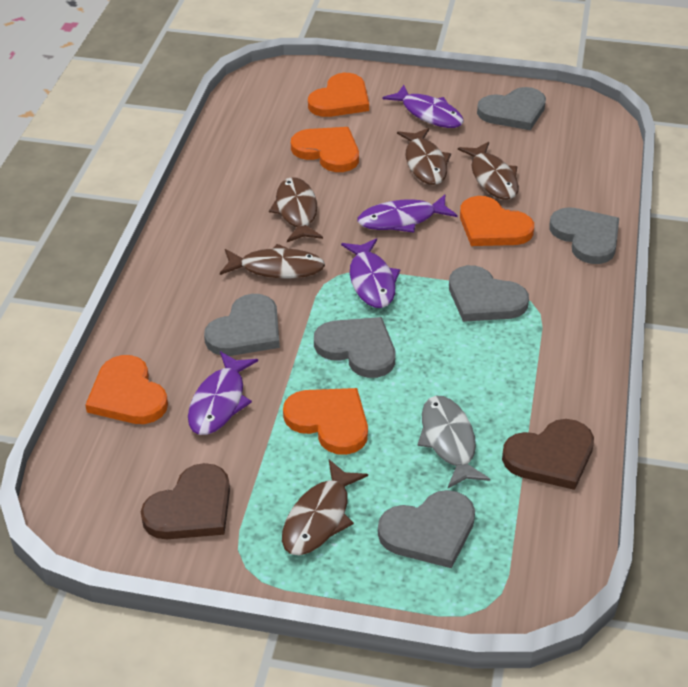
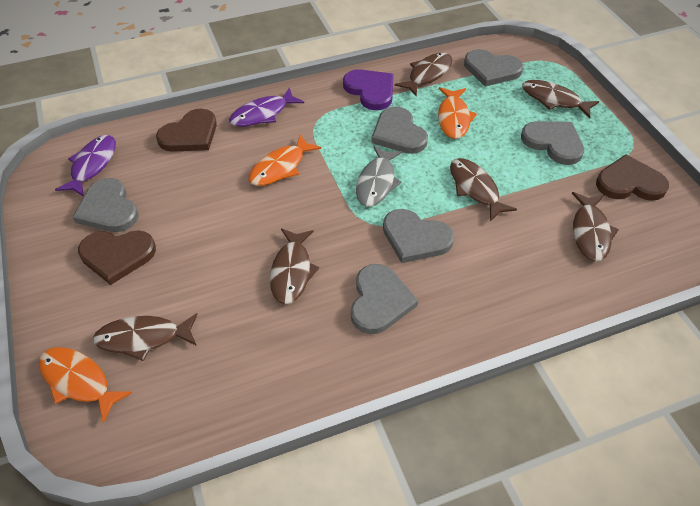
brown fish: [220,244,325,278] [269,177,323,242] [282,459,368,555] [397,128,451,185] [458,142,519,200] = 5 -> [93,313,198,361] [270,228,319,304] [395,53,452,96] [450,158,517,222] [522,80,600,118] [572,192,619,261] = 6
brown heart: [141,463,230,539] [502,419,594,490] = 2 -> [78,230,156,285] [156,109,217,152] [596,154,669,201] = 3
orange fish: none = 0 -> [39,347,133,423] [249,134,321,186] [438,87,477,139] = 3
orange heart: [85,355,168,424] [283,388,368,455] [291,127,359,172] [308,73,369,117] [460,196,534,246] = 5 -> none = 0
purple fish: [188,351,258,435] [341,238,400,308] [357,195,458,233] [382,85,464,128] = 4 -> [55,135,116,197] [229,87,304,127] = 2
purple heart: none = 0 -> [343,69,394,110] = 1

